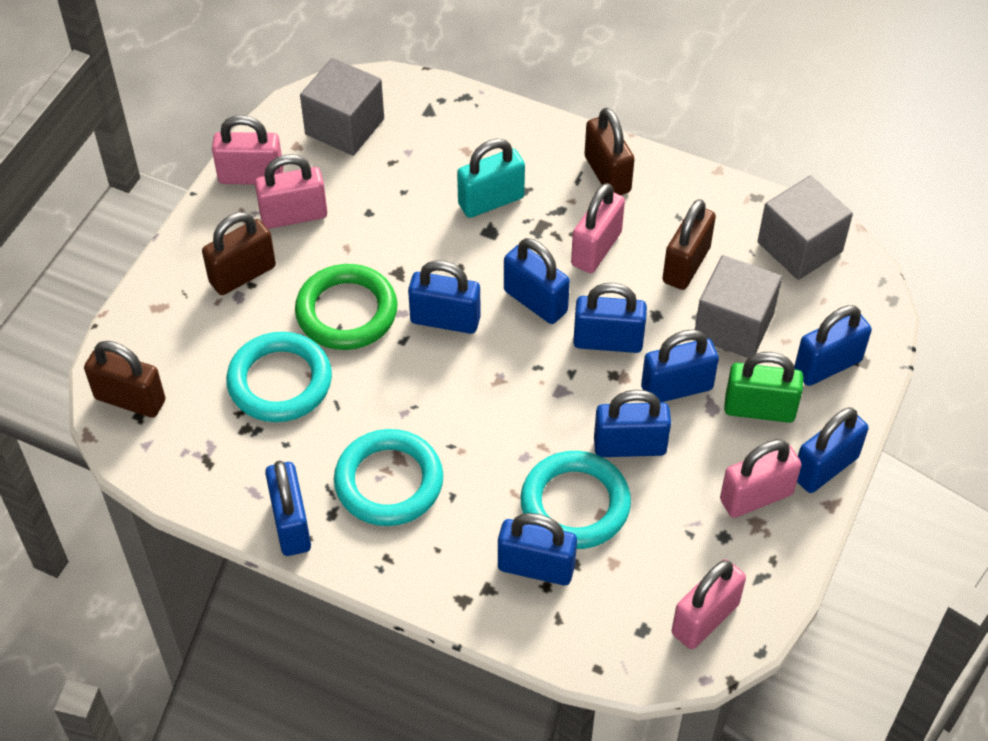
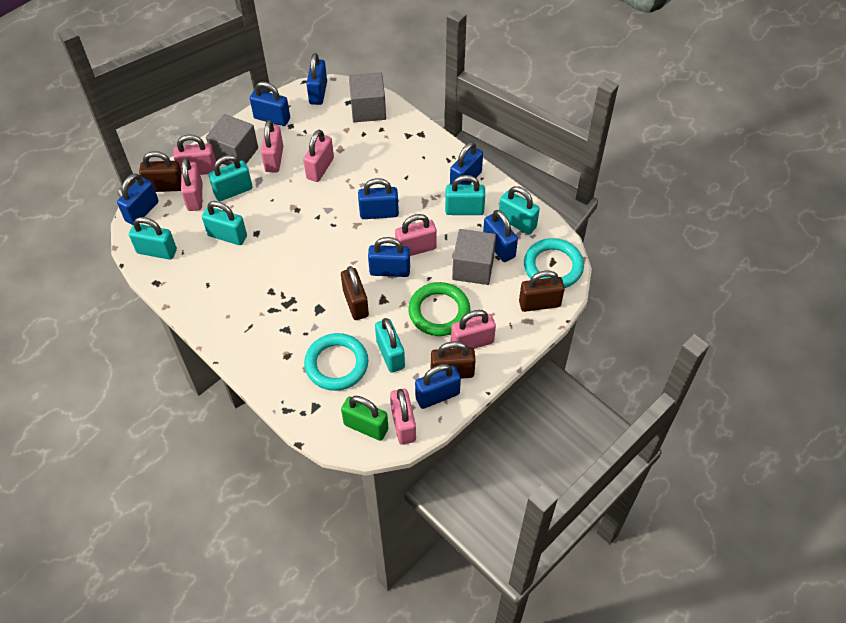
blue padlock: [265,460,311,556] [408,260,481,334] [498,513,577,585] [504,238,570,324] [573,283,647,353] [594,390,671,457] [641,329,719,403] [794,305,872,386] [797,407,869,493] = 9 -> [117,173,159,225] [250,82,290,126] [306,53,327,105] [358,178,399,219] [368,237,410,277] [415,364,461,409] [450,142,483,185] [483,210,518,262] = 8
pink padlock: [212,115,284,185] [255,154,327,229] [571,183,625,273] [672,559,746,649] [720,440,801,518] = 5 -> [173,135,216,175] [181,158,202,211] [261,120,283,173] [303,130,334,182] [390,389,416,445] [395,214,437,256] [451,310,496,349] = 7
turquoise padlock: [457,138,525,218] = 1 -> [129,217,177,260] [202,201,247,245] [209,155,253,201] [375,318,405,373] [445,175,485,215] [499,186,540,235] = 6
turquoise ring: [226,332,332,422] [334,429,443,526] [521,451,631,549] = 3 -> [304,333,368,391] [524,238,584,288] = 2

